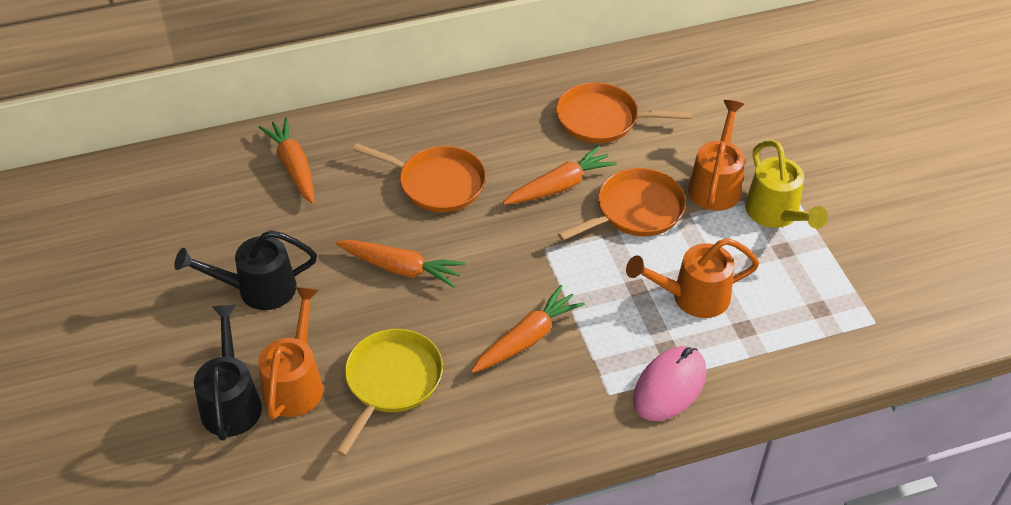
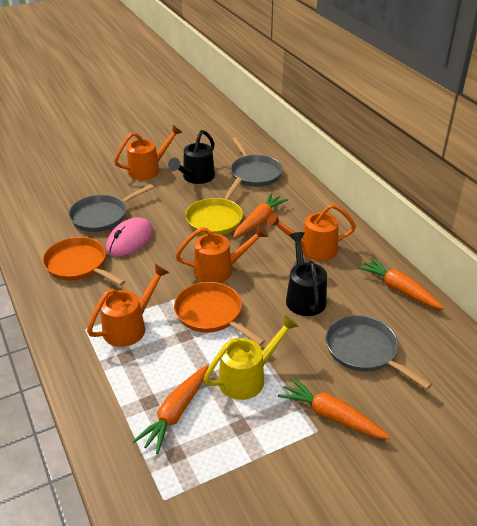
grey pan: none = 0 -> [69,184,154,232] [231,137,283,187] [326,315,432,389] = 3
orange pan: [353,143,486,212] [556,82,691,143] [558,168,686,241] = 3 -> [43,237,126,286] [174,282,265,346] = 2
orange watering can: [258,287,323,420] [626,238,760,318] [688,100,745,211] = 3 -> [87,264,170,347] [114,125,183,180] [175,224,268,283] [267,204,356,261] = 4

